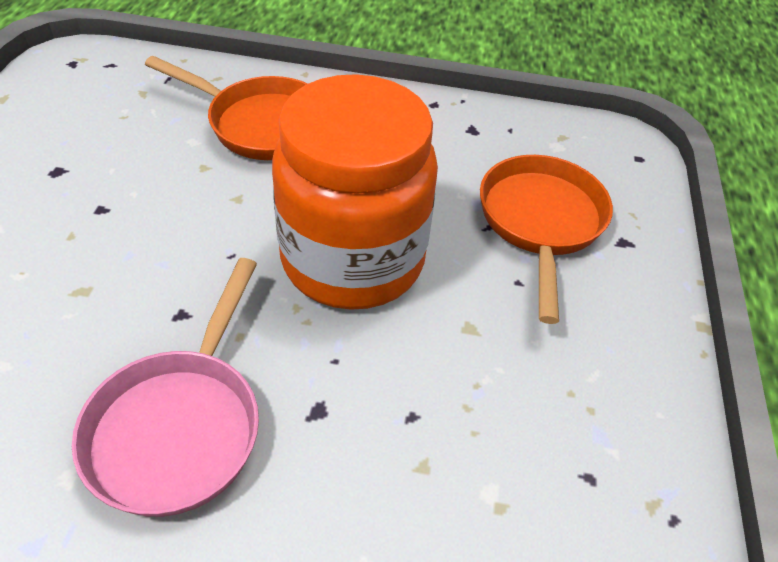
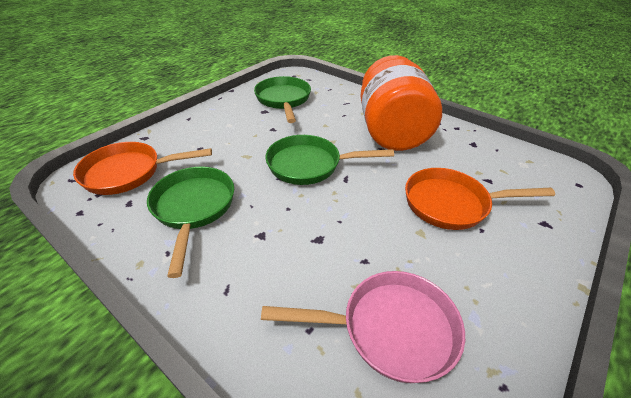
green pan: none = 0 -> [147,167,234,278] [254,76,311,123] [265,135,394,185] = 3

